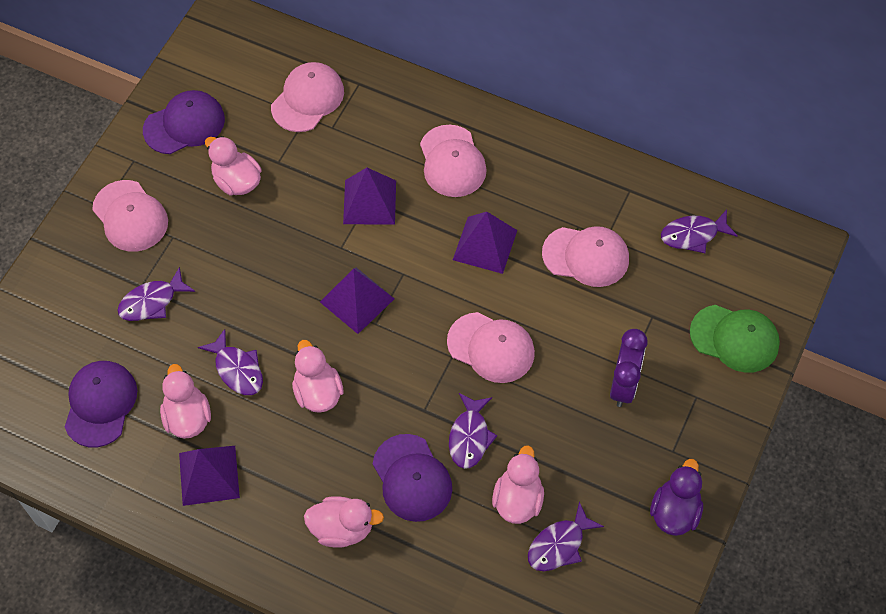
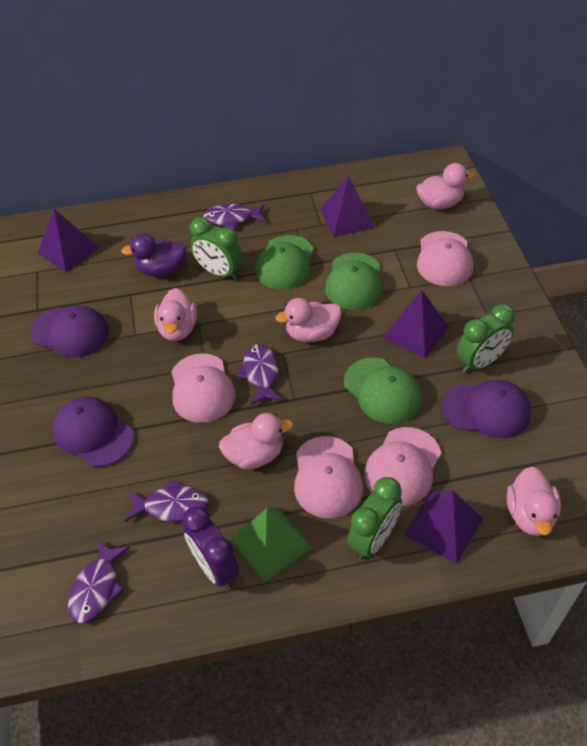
green cap: [690,305,780,373] = 1 -> [255,235,314,290] [325,252,383,310] [344,358,422,424] = 3
green clock: none = 0 -> [190,217,243,280] [347,477,402,560] [457,304,515,373] = 3
green pyramid: none = 0 -> [231,507,312,582] = 1
pink cap: [92,180,168,252] [271,62,344,132] [420,125,487,197] [447,312,535,383] [542,226,629,287] = 5 -> [171,353,236,423] [294,436,363,518] [364,427,441,506] [417,231,474,286] = 4
purple fish: [117,267,195,321] [198,329,263,395] [449,393,497,469] [528,501,604,571] [661,210,738,253] = 5 -> [68,540,130,623] [125,480,209,522] [203,204,265,230] [237,344,282,405] = 4

